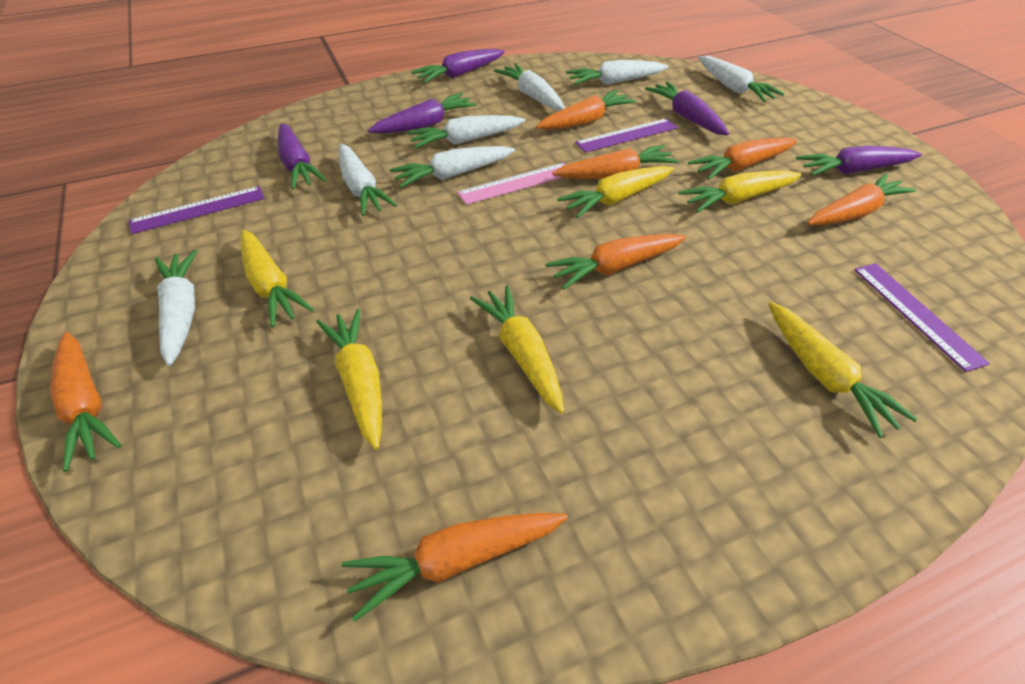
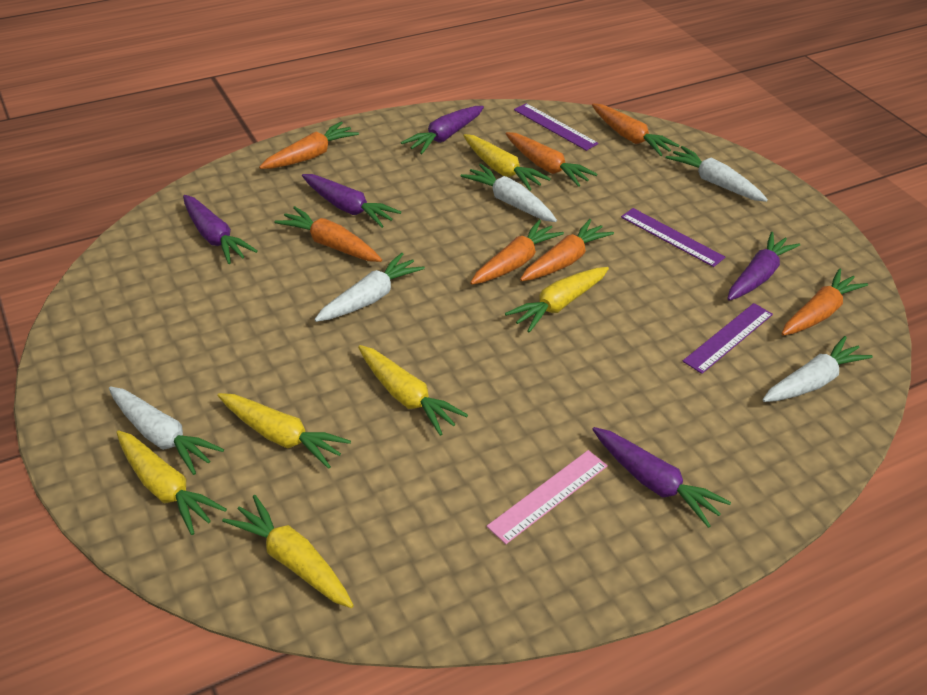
white carrot: [155,250,197,366] [339,144,397,216] [390,146,515,188] [407,115,525,149] [494,64,565,111] [566,60,668,85] [698,56,785,102] = 7 -> [109,387,224,475] [314,253,425,322] [461,164,557,222] [666,146,768,202] [762,336,873,402] = 5

